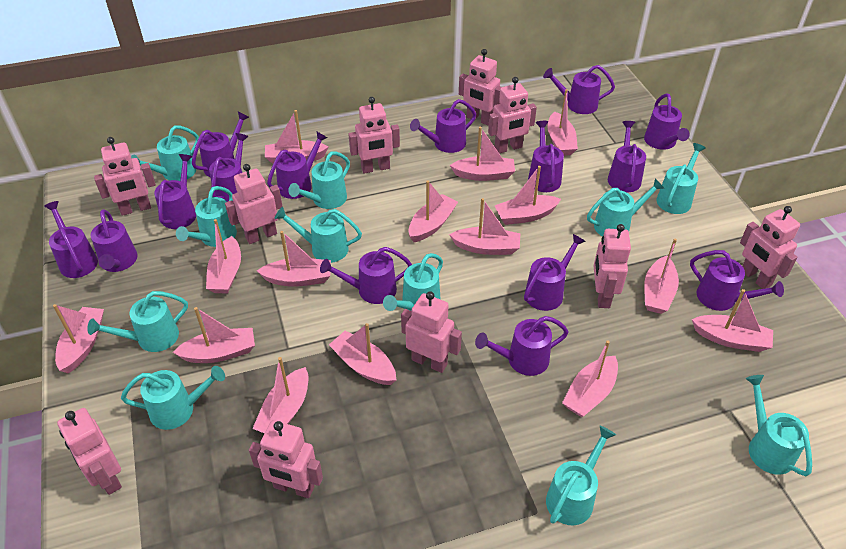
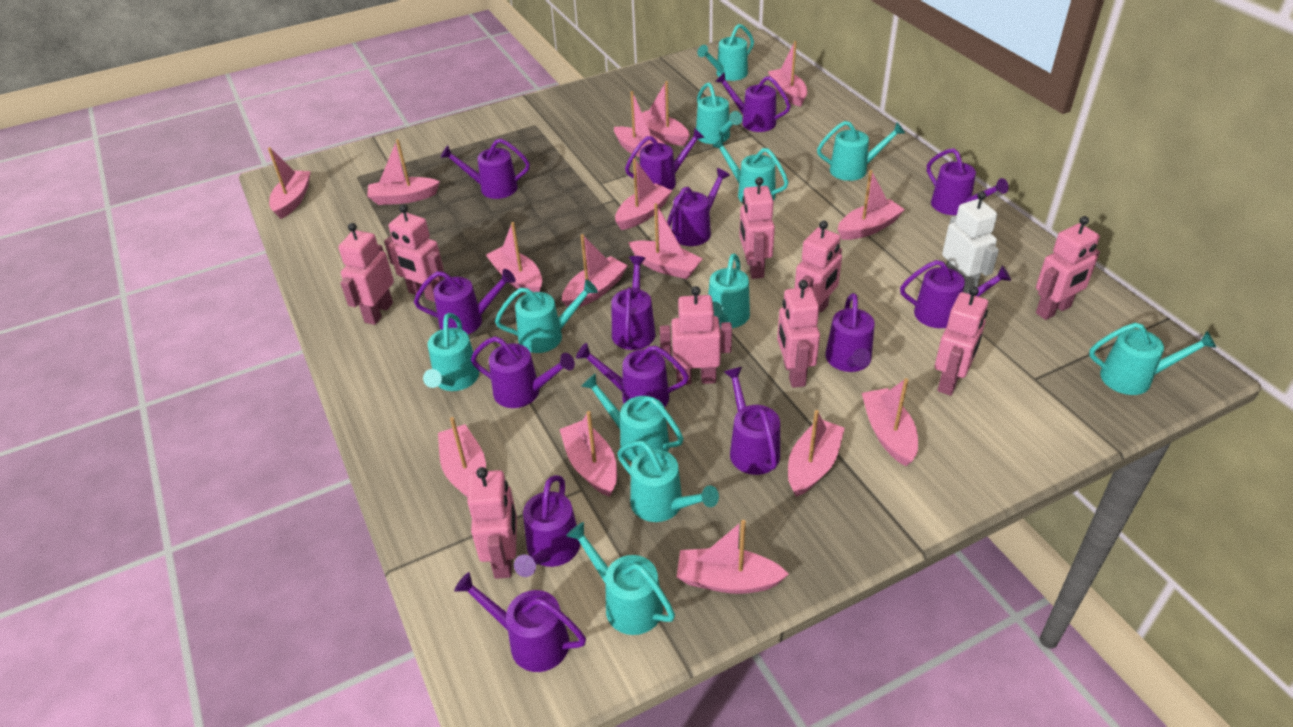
pink robot: [57,408,122,495] [94,137,156,216] [225,164,283,244] [249,420,323,498] [349,97,400,174] [401,291,462,373] [459,49,501,126] [488,77,537,154] [594,224,631,308] [740,206,800,289] = 10 -> [338,223,394,325] [384,204,444,302] [467,467,517,579] [660,286,732,385] [739,177,775,279] [777,280,820,388] [795,221,842,312] [935,287,988,396] [1036,216,1100,320] = 9
purple watering can: [44,201,98,278] [91,209,138,272] [154,154,196,229] [192,112,249,177] [209,133,249,202] [267,132,328,199] [320,247,412,304] [410,99,476,153] [475,316,569,376] [524,234,586,311] [528,121,564,192] [543,65,615,114] [608,121,646,192] [644,93,690,150] [690,250,784,311] = 15 -> [414,269,516,334] [441,139,530,199] [454,572,586,672] [471,336,575,408] [514,475,580,577] [576,343,689,408] [612,256,655,350] [625,128,705,190] [667,168,730,246] [715,72,790,132] [724,367,780,475] [825,293,875,372] [900,260,1011,328] [927,148,1008,215] = 14
white robot: none = 0 -> [942,191,999,294] = 1

